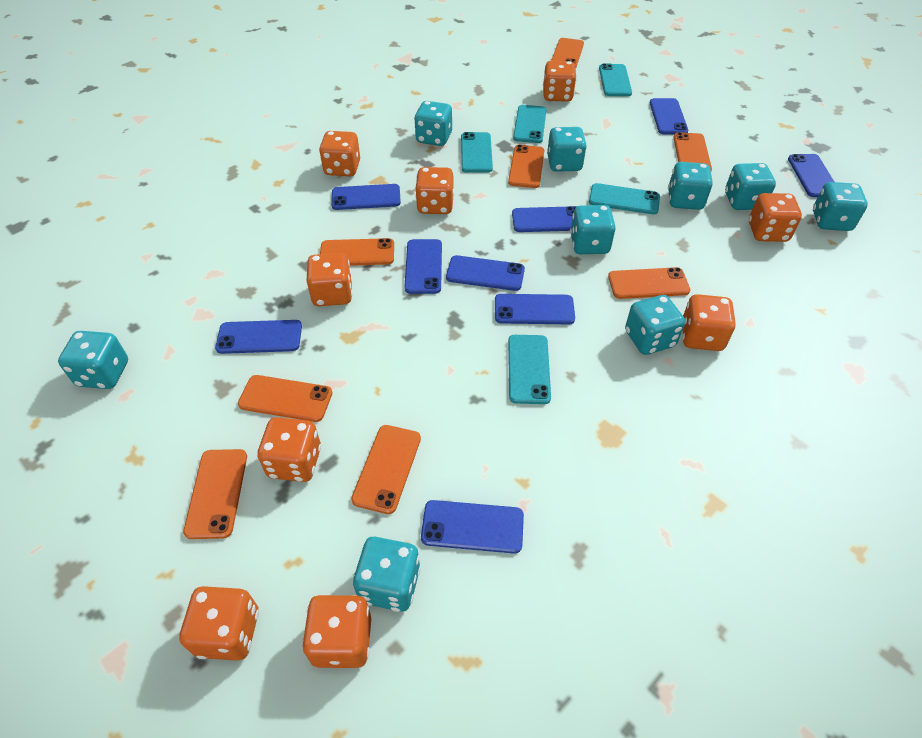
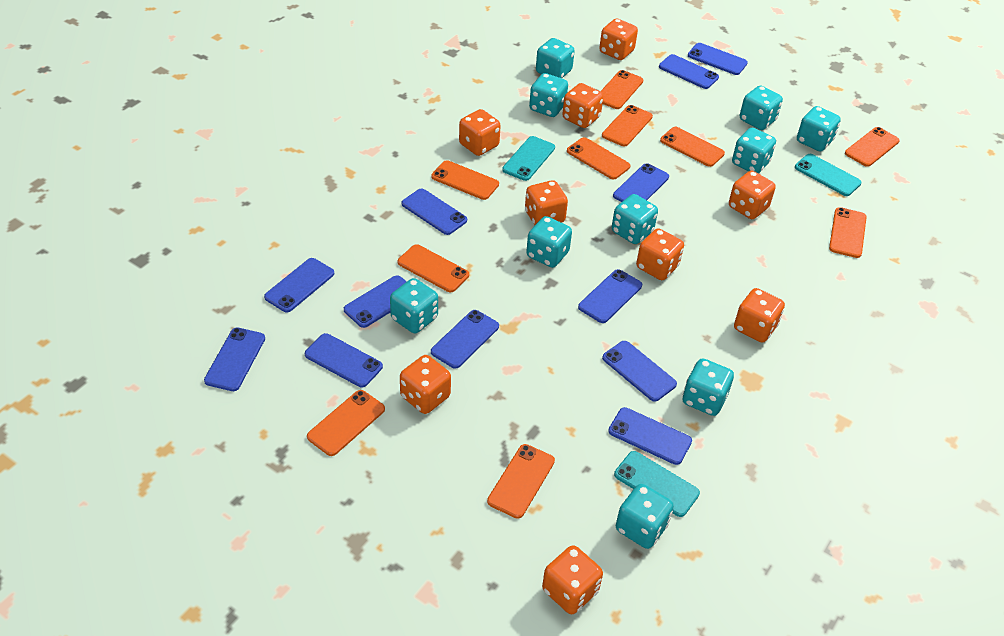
blue phone: [215,320,302,354] [331,184,401,210] [404,239,442,294] [421,500,524,554] [446,255,525,291] [495,294,575,324] [512,206,577,232] [650,98,688,135] [788,154,834,197] = 9 -> [204,328,265,391] [264,258,334,312] [305,333,383,387] [344,275,407,328] [402,189,467,235] [431,310,499,369] [578,269,642,323] [602,341,677,402] [608,407,692,465] [613,163,669,202] [659,54,719,89] [688,43,748,75] = 12
orange phone: [183,449,247,539] [238,375,333,422] [320,238,394,266] [351,425,421,514] [508,144,544,188] [551,38,584,67] [608,267,690,299] [673,132,712,171] = 8 -> [307,390,385,456] [398,244,469,292] [432,160,499,200] [487,444,555,519] [567,137,630,179] [600,70,643,109] [602,105,653,146] [660,127,725,167] [829,207,867,258] [845,127,900,167] = 10
turquoise dice: [58,331,128,389] [353,537,421,612] [414,101,452,146] [547,127,587,172] [570,205,616,254] [625,295,685,355] [668,162,713,210] [725,163,776,210] [813,182,868,231] = 9 -> [390,278,438,333] [526,216,572,268] [529,73,568,117] [536,38,575,78] [612,194,658,244] [616,484,674,549] [683,358,734,416] [732,128,776,173] [740,85,783,130] [797,106,841,152] = 10
turquoise phone: [461,132,493,173] [508,335,551,404] [513,105,547,143] [589,183,660,214] [599,63,632,96] = 5 -> [502,136,555,181] [614,451,700,517] [795,154,862,196] = 3

